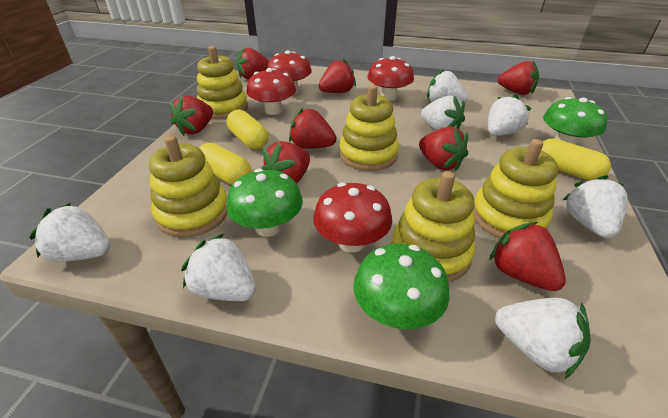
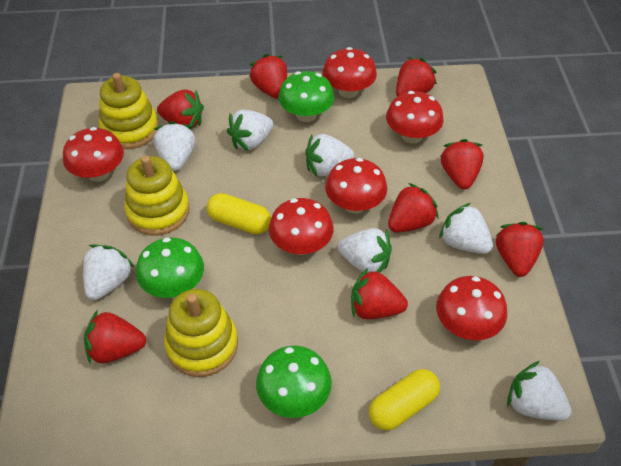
red mushroom: [247,68,296,115] [267,50,312,93] [313,182,392,252] [367,56,414,101] = 4 -> [63,127,124,182] [269,198,334,255] [323,47,377,98] [325,158,387,214] [386,91,444,144] [436,276,507,340] = 6
yellow capsule: [199,143,251,185] [227,110,268,149] [541,138,611,181] = 3 -> [207,193,271,234] [369,369,440,431] = 2
yellow stacking toy: [149,135,228,237] [197,46,248,119] [339,85,399,171] [391,171,475,282] [473,139,558,238] = 5 -> [99,73,159,149] [124,156,190,235] [164,289,238,377] = 3

